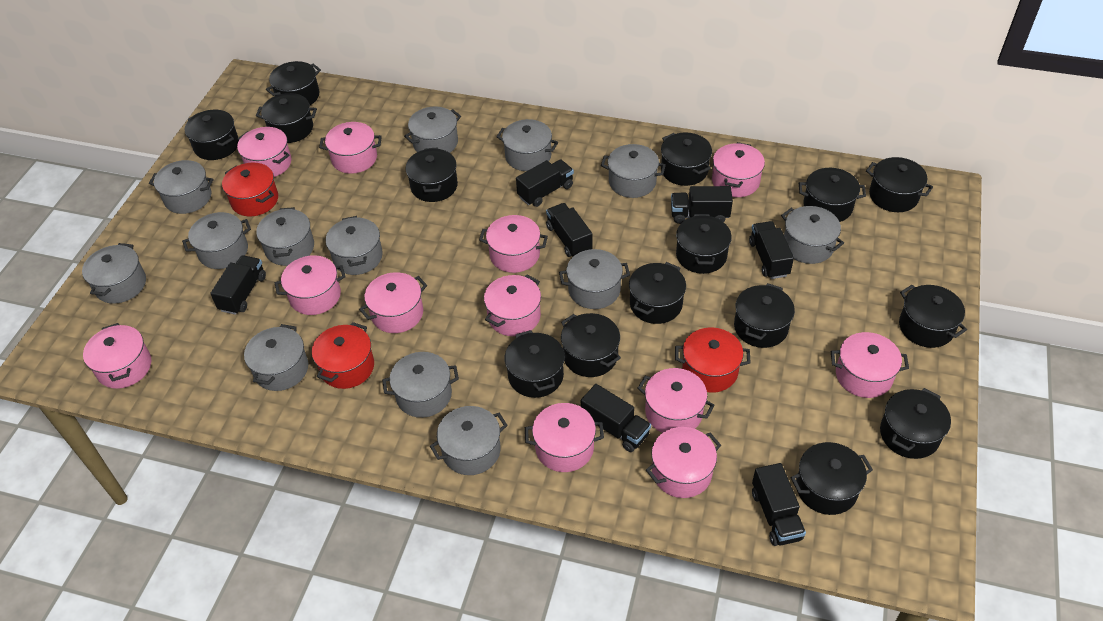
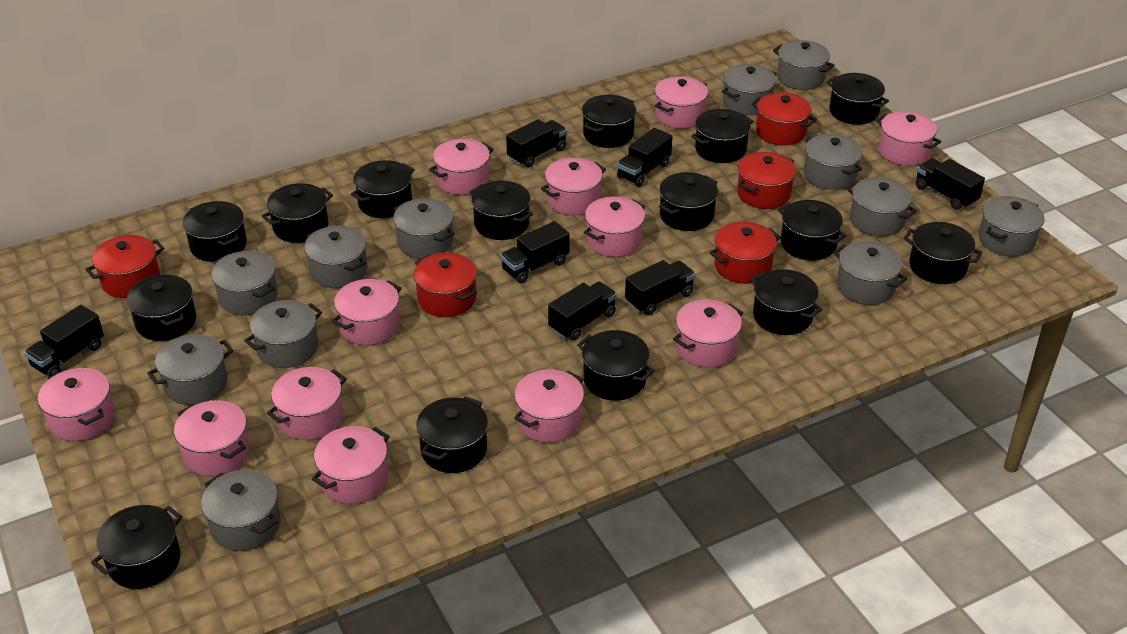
grey pot: [82,243,146,304] [149,160,214,214] [182,212,251,269] [244,324,308,391] [256,207,314,266] [326,216,383,275] [382,352,459,418] [404,107,461,153] [430,406,508,475] [497,119,558,171] [559,249,630,309] [601,144,666,198] [781,206,844,264] = 13 -> [147,334,233,405] [201,470,281,551] [211,251,278,315] [244,300,322,368] [304,226,368,288] [393,198,455,259] [722,64,777,115] [773,40,835,90] [804,134,862,190] [833,241,907,305] [846,177,917,237] [979,196,1044,256] = 12
red pot: [222,163,278,216] [312,322,374,389] [675,327,751,393] = 3 -> [85,235,164,298] [414,253,477,317] [709,221,781,284] [737,152,796,209] [751,92,817,145] = 5

